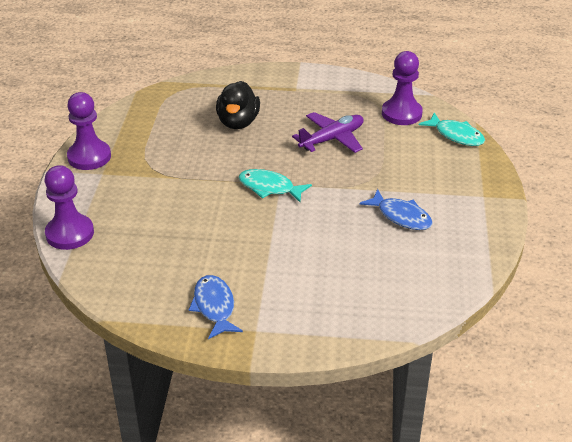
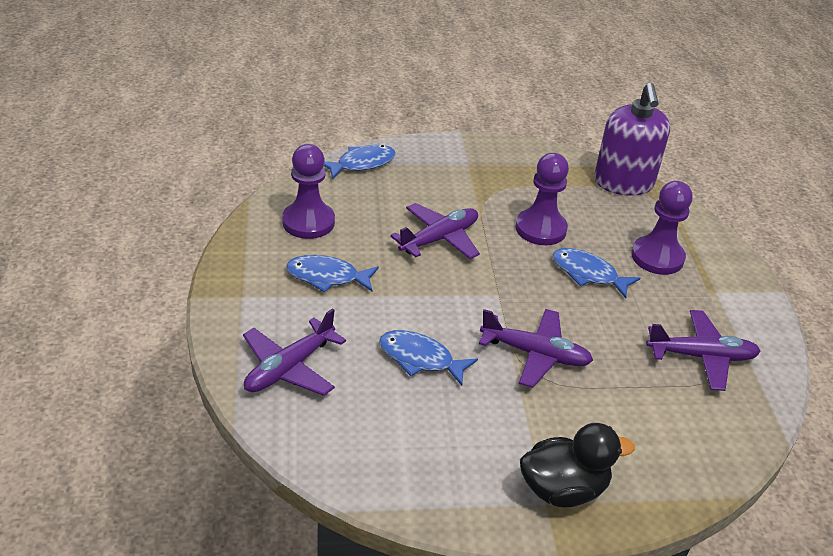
blue fish: [189,275,243,339] [360,189,433,230] = 2 -> [286,255,379,292] [324,145,396,180] [379,330,478,386] [552,248,640,298] = 4
purple plane: [292,112,364,153] = 1 -> [243,308,346,396] [390,203,480,259] [479,309,593,388] [646,310,761,391] = 4
purple soap dispenser: none = 0 -> [594,83,670,196] = 1
turquoise fish: [239,169,312,202] [419,113,485,146] = 2 -> none = 0

